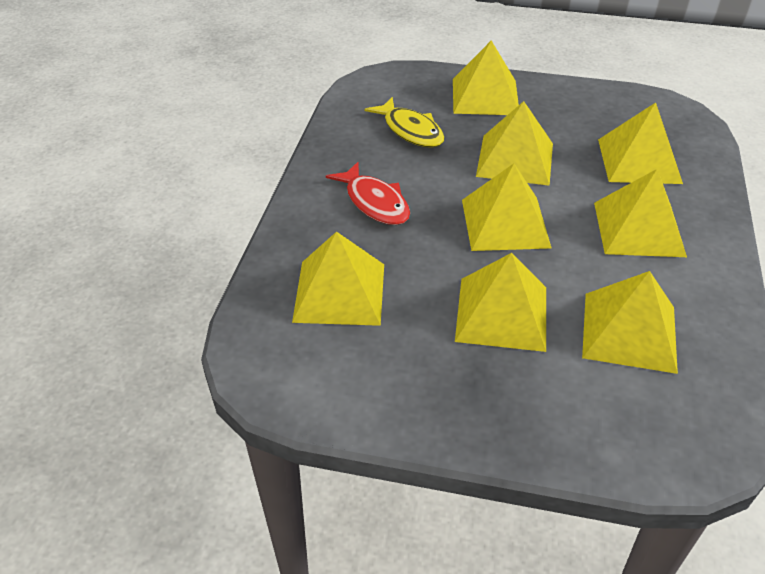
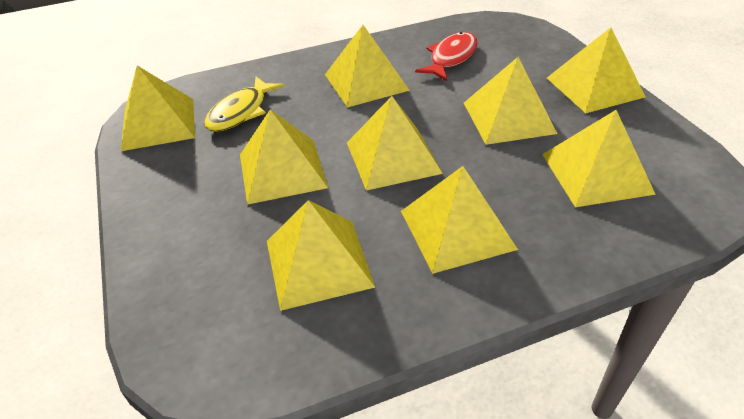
yellow pyramid: [292,231,384,326] [453,40,519,115] [455,253,546,352] [462,163,551,251] [476,101,553,186] [582,271,678,374] [594,169,687,257] [598,102,683,184] = 8 -> [121,66,195,151] [240,109,328,205] [267,200,375,311] [325,25,410,108] [347,96,443,191] [401,166,518,274] [464,57,557,145] [542,110,656,207] [547,27,646,113] = 9

